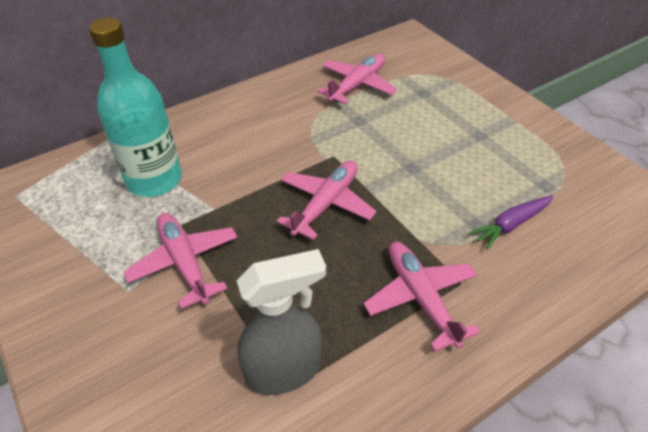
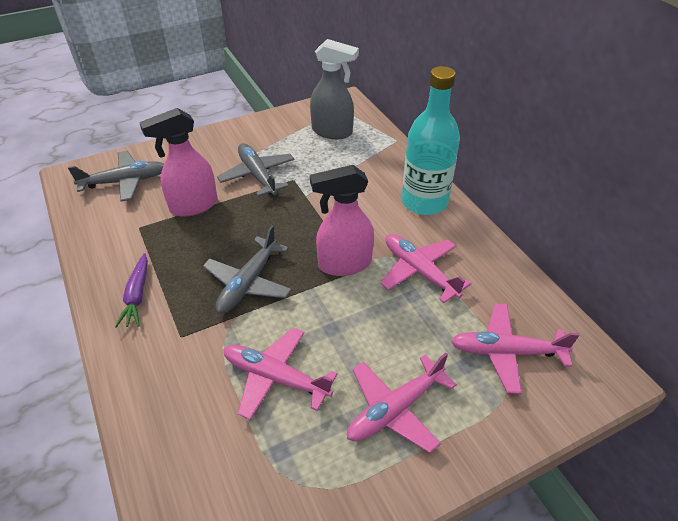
grey plane: none = 0 -> [68,151,164,202] [203,225,292,313] [217,143,294,197] = 3
pink spray bottle: none = 0 -> [139,108,217,217] [310,165,374,276] = 2

